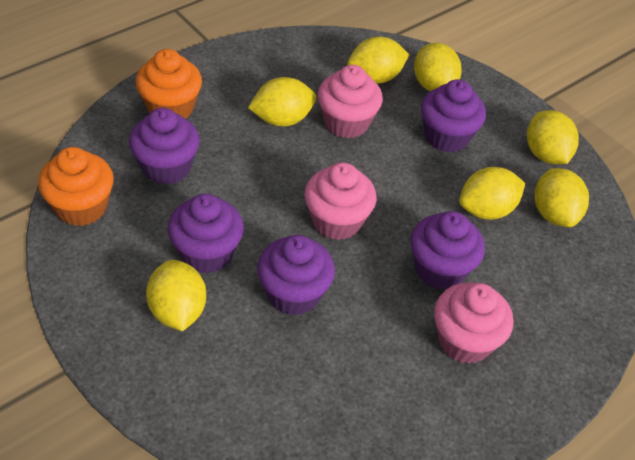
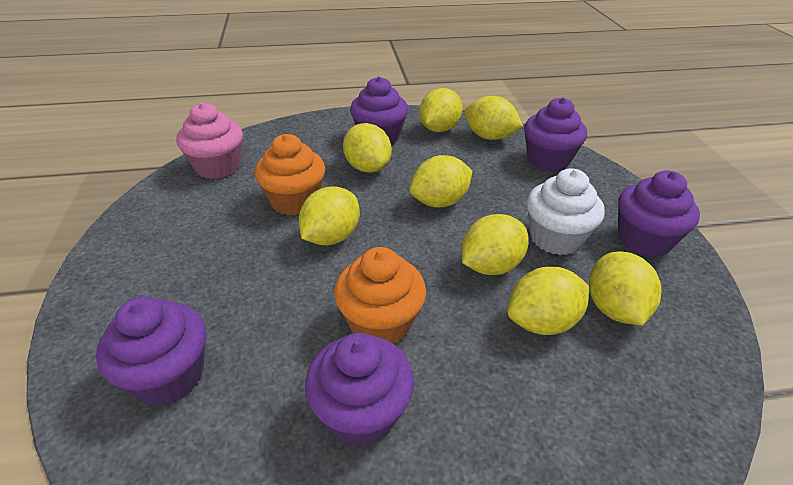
pink cupcake: [304,162,376,240] [318,65,383,138] [434,282,514,364] = 3 -> [176,103,243,179] = 1
white cupcake: none = 0 -> [527,168,604,255] = 1
yellow lemon: [146,260,206,331] [248,77,316,126] [347,36,410,83] [414,43,462,91] [459,167,525,220] [527,110,579,164] [535,168,589,227] = 7 -> [299,186,360,245] [343,123,392,173] [410,155,472,208] [419,88,463,132] [462,214,529,275] [464,96,523,140] [507,267,589,335] [589,251,661,325] = 8

